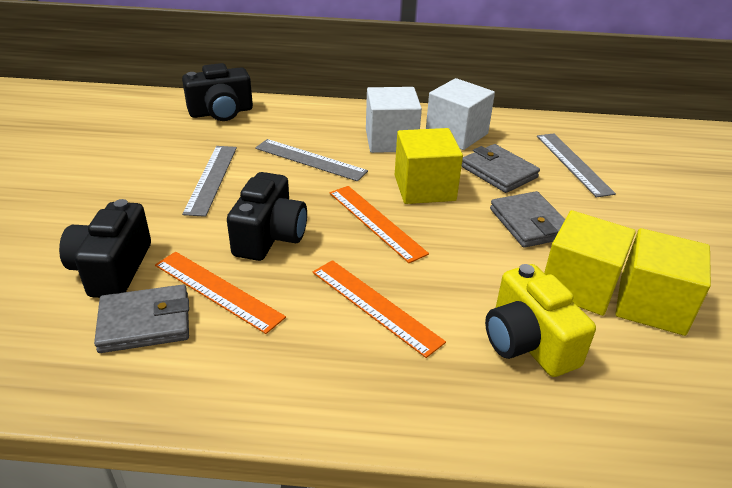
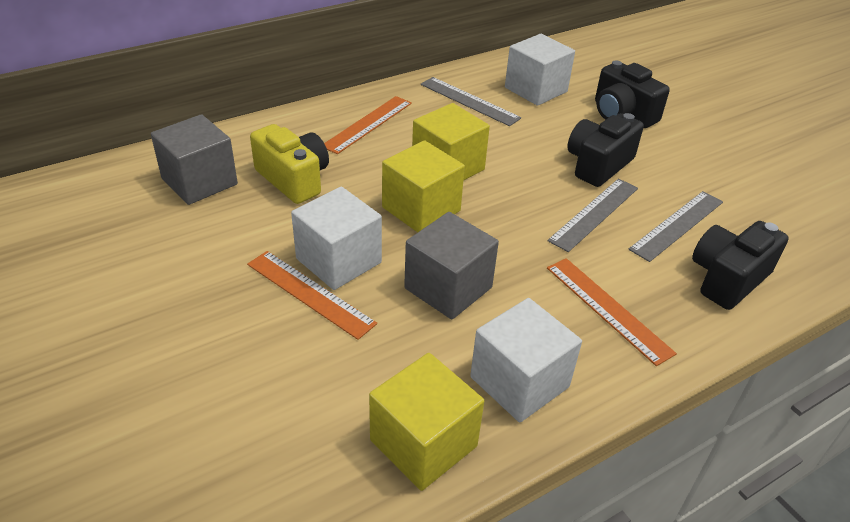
grey cube: none = 0 -> [151,114,238,205] [404,212,499,320] = 2
grey wallet: [94,285,189,353] [461,144,540,193] [490,191,565,248] = 3 -> none = 0
white cube: [366,87,422,153] [426,78,495,150] = 2 -> [291,187,382,290] [470,298,582,422] [505,34,575,106] = 3

